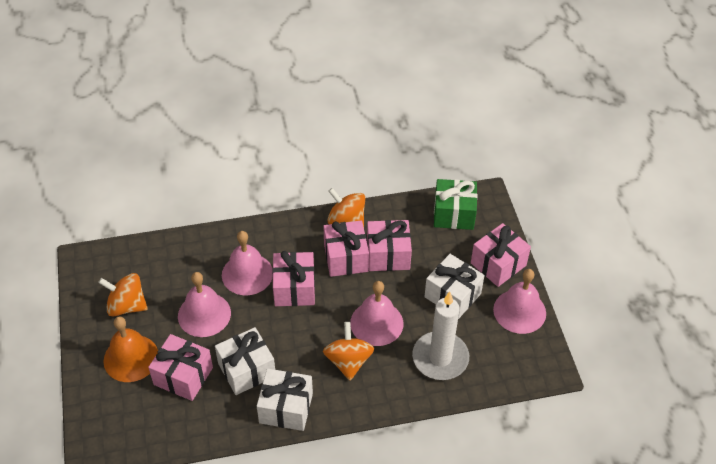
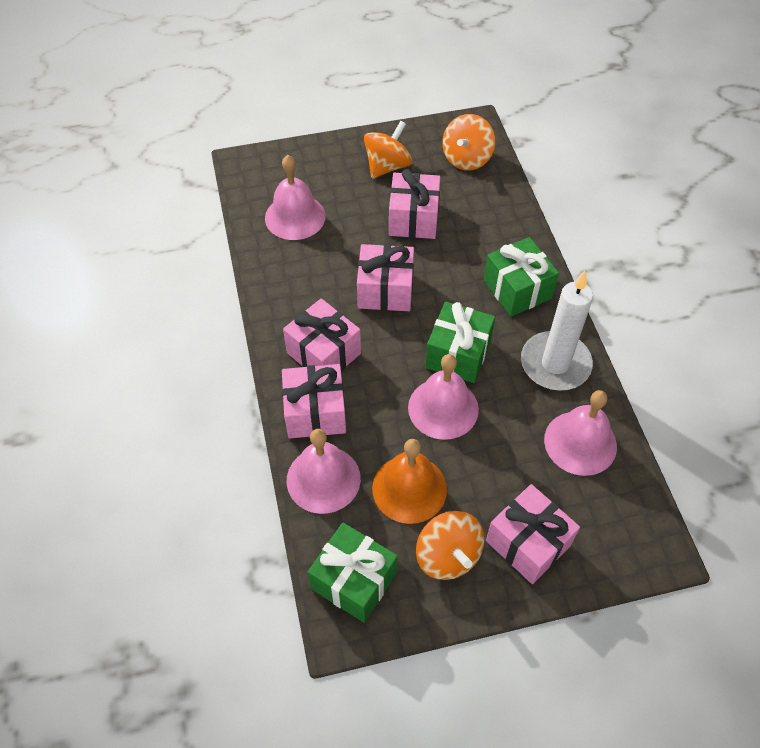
green gift: [434,179,477,230] = 1 -> [308,522,398,623] [425,302,495,383] [483,237,559,317] = 3
white gift: [215,327,275,395] [257,369,313,431] [424,254,485,319] = 3 -> none = 0

